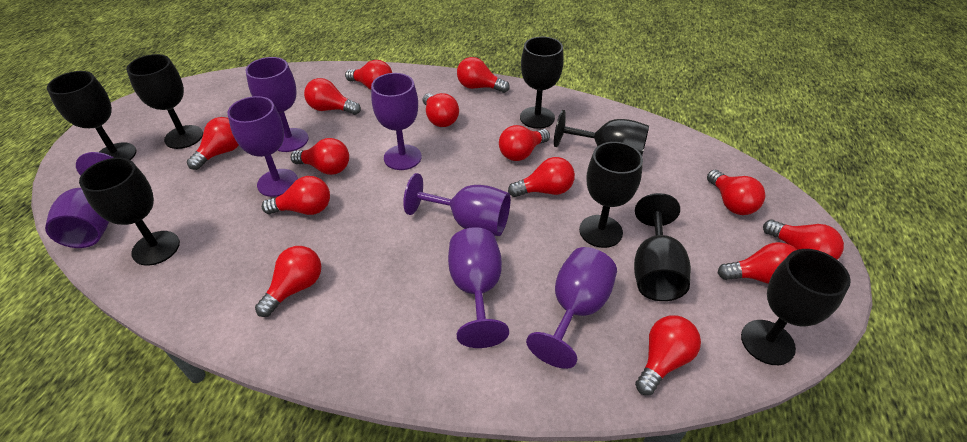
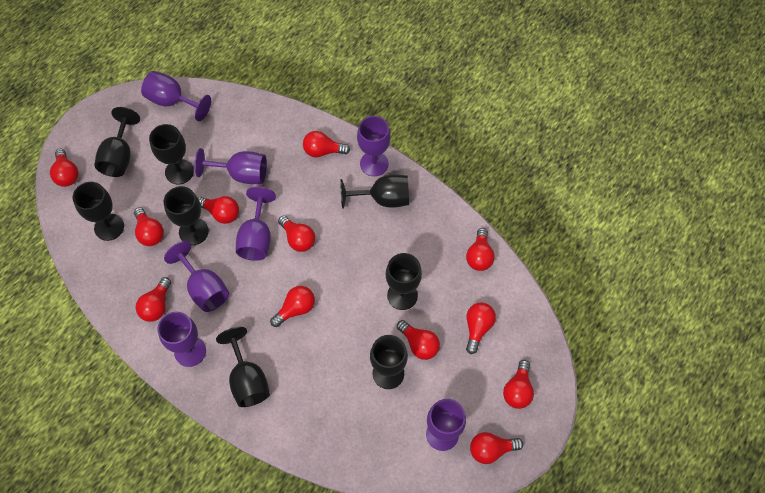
red light bulb: [187,117,239,170] [255,246,321,317] [262,176,330,215] [291,138,349,175] [304,78,361,115] [345,60,392,90] [423,93,459,127] [457,57,510,93] [499,125,550,161] [508,157,575,197] [635,315,701,395] [707,170,766,215] [718,242,797,284] [763,220,844,260] = 14 -> [50,149,79,187] [134,207,164,246] [136,277,171,322] [198,196,239,224] [270,286,315,327] [278,215,315,252] [303,131,350,157] [397,320,440,360] [466,228,495,271] [466,302,496,354] [470,432,523,464] [503,360,534,409] = 12

